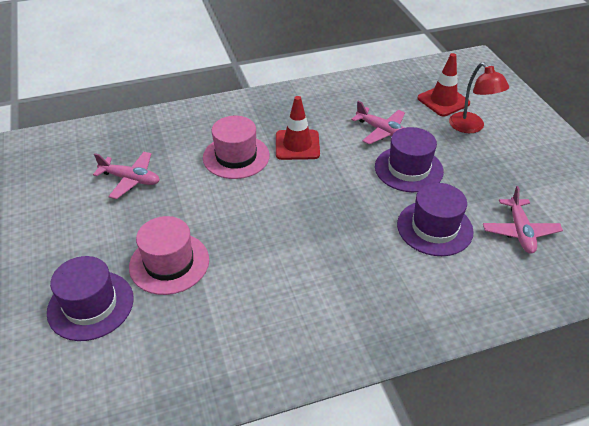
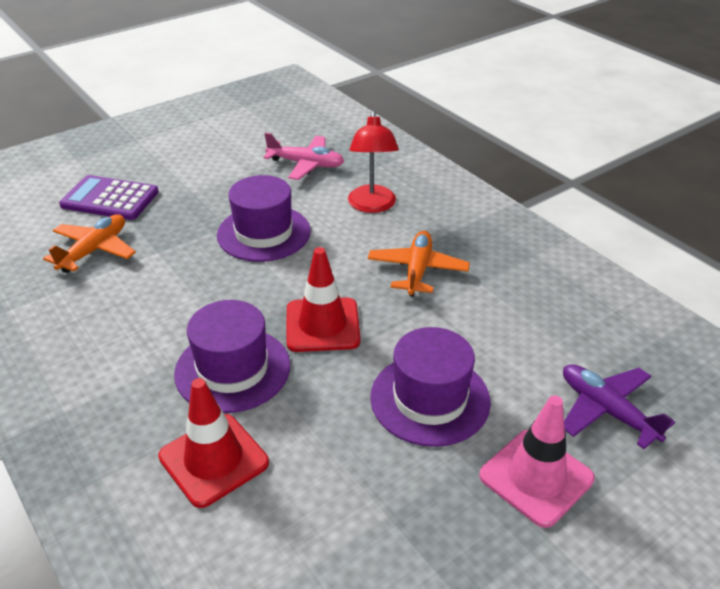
orange plane: none = 0 -> [43,214,136,273] [368,231,470,297] = 2
pink hat: [129,216,209,295] [203,116,270,179] = 2 -> none = 0
pink plane: [93,152,160,199] [351,101,405,144] [483,186,563,254] = 3 -> [263,133,344,180] = 1
pink traffic cone: none = 0 -> [479,395,595,528] = 1
purple calculator: none = 0 -> [59,175,159,220] = 1
purple plane: none = 0 -> [563,364,675,449] = 1

